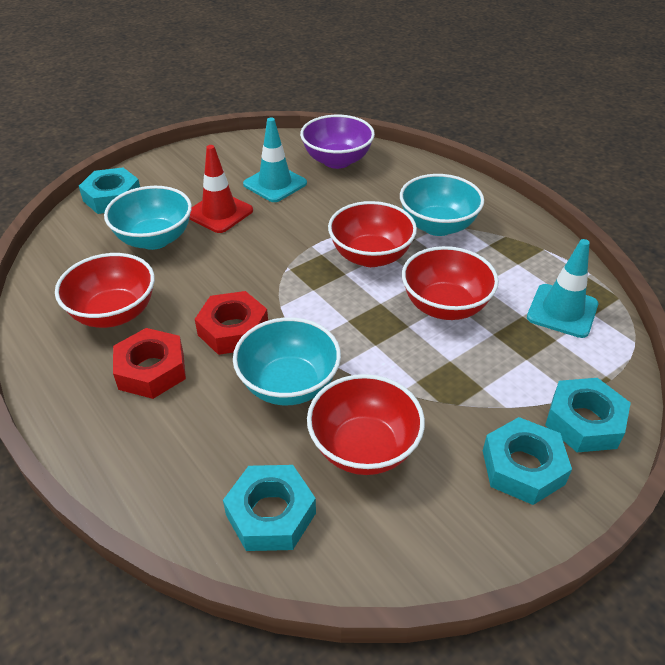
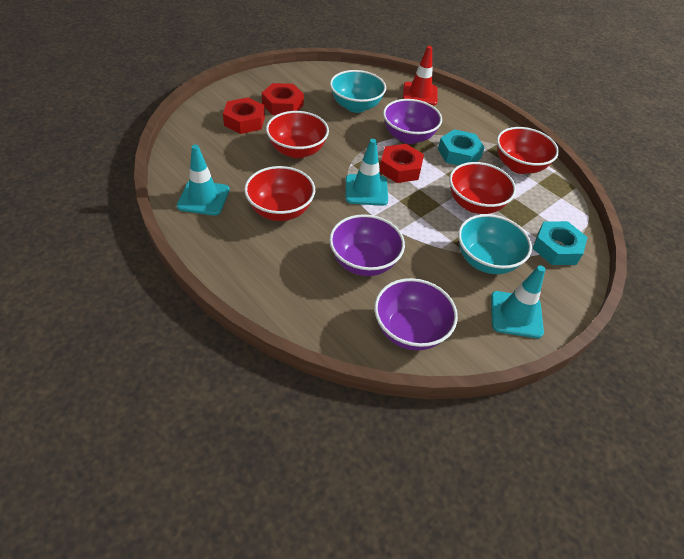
purple bowl: [300,115,375,169] = 1 -> [329,214,405,276] [374,278,458,350] [383,99,442,144] = 3
red nut: [113,328,186,399] [195,291,268,355] = 2 -> [223,97,265,134] [262,83,304,115] [379,144,424,183] = 3
turquoise bowl: [104,186,192,250] [233,317,341,405] [400,174,484,236] = 3 -> [330,70,386,113] [458,214,532,274] = 2
turquoise nut: [79,168,140,214] [223,465,316,551] [483,417,572,505] [545,378,631,452] = 4 -> [438,129,485,166] [533,221,588,265] = 2
turquoise traffic cone: [243,117,307,202] [527,239,598,338] = 2 -> [177,145,230,216] [346,139,388,206] [491,265,545,338] = 3

